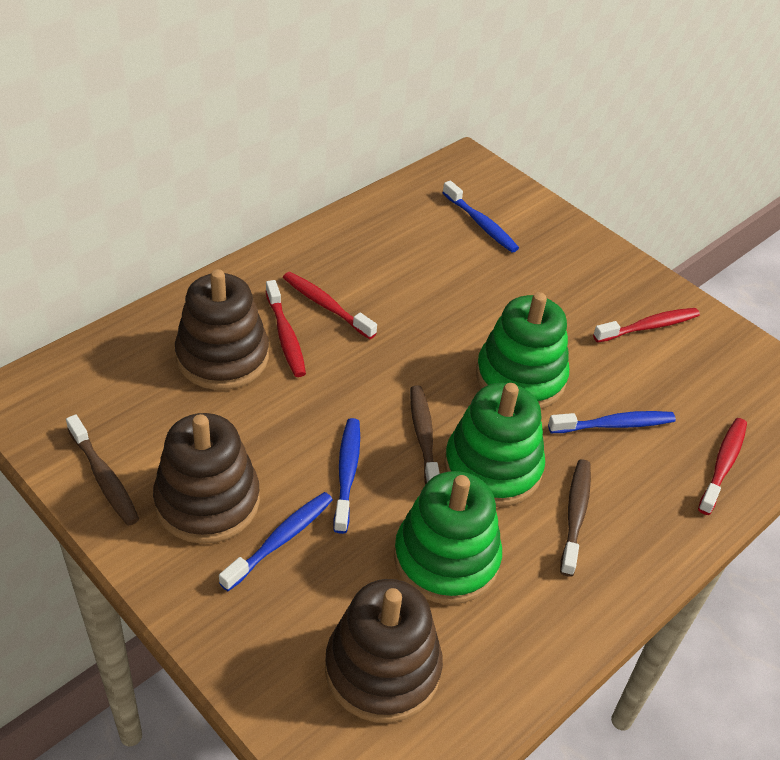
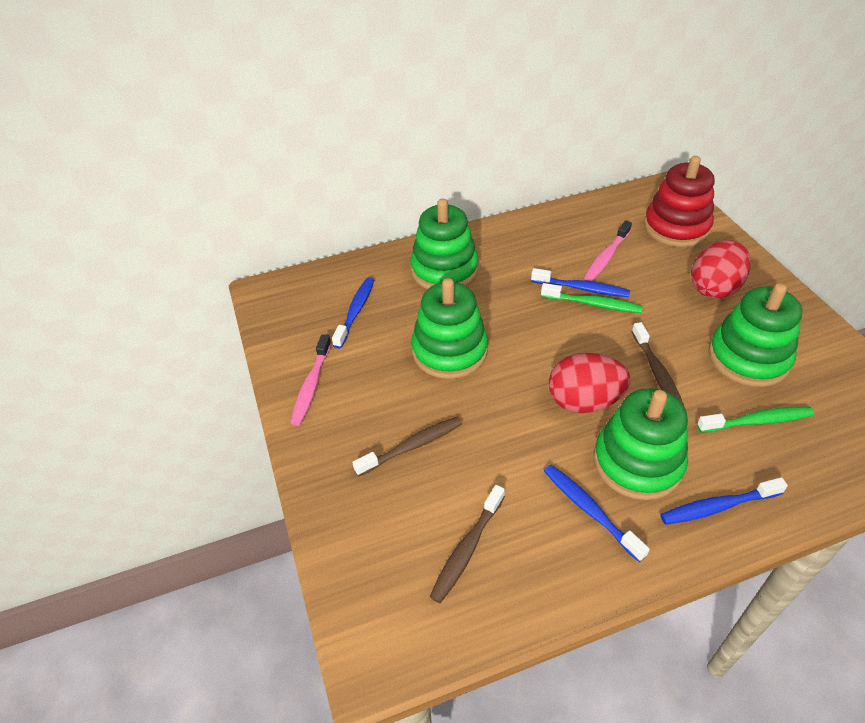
brown stacking toy: [153,413,260,544] [175,269,269,390] [325,579,443,723] = 3 -> none = 0
green stacking toy: [394,471,502,605] [444,383,545,507] [476,292,569,409] = 3 -> [410,199,479,289] [411,278,488,379] [594,388,688,500] [708,283,802,387] = 4
green toothbrush: none = 0 -> [541,283,643,313] [697,407,814,433] = 2
pink toothbrush: none = 0 -> [291,334,331,426] [584,221,632,281] = 2
red egg: none = 0 -> [549,353,630,413] [691,240,751,299] = 2
red stacking toy: none = 0 -> [644,156,715,247] = 1
red toothbrush: [266,280,306,377] [283,272,377,339] [593,308,700,343] [698,418,747,515] = 4 -> none = 0

